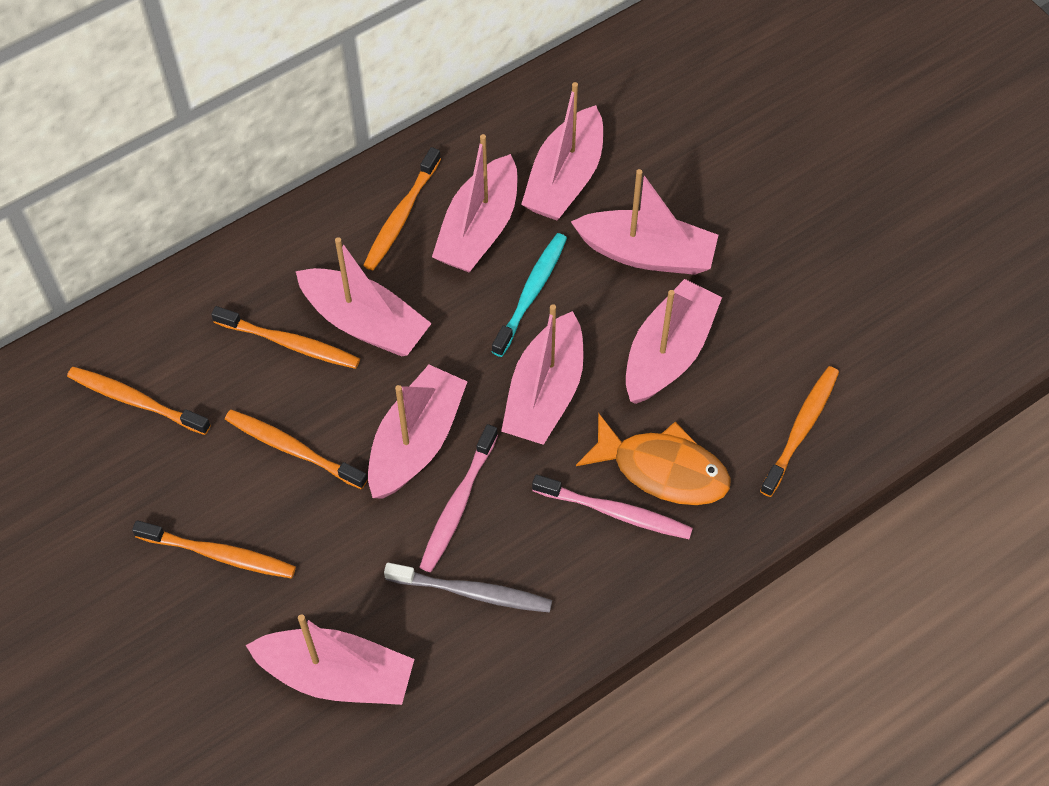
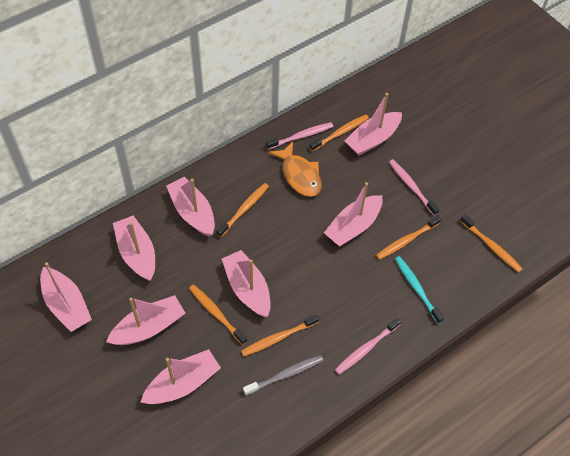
pink toothbrush: [420,424,498,572] [532,474,693,539] = 2 -> [266,122,333,150] [335,317,401,374] [389,159,439,215] = 3

